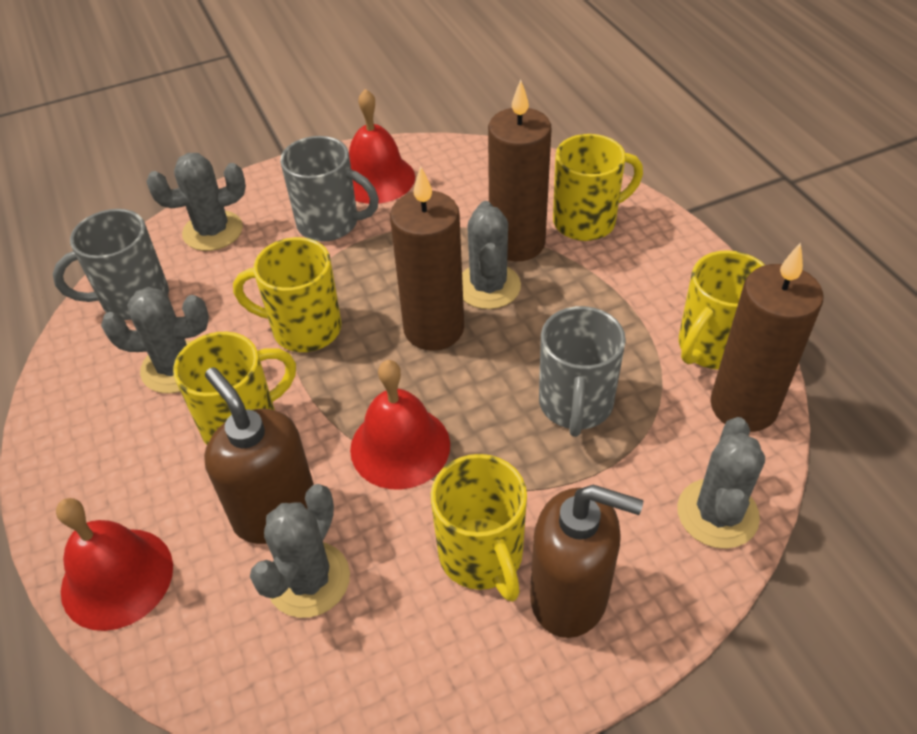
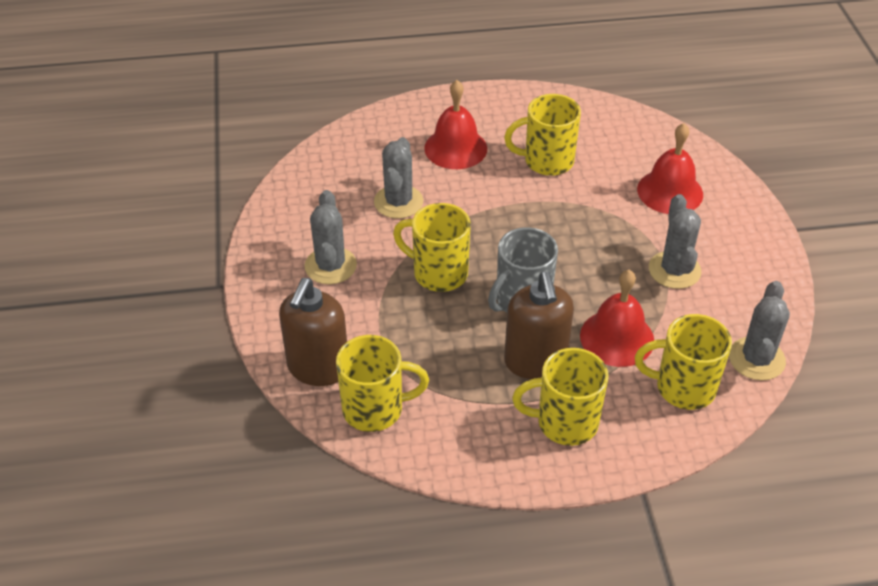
brown candle: [390,166,464,351] [488,80,552,261] [710,243,823,432] = 3 -> none = 0
grey cactus: [101,287,209,394] [146,153,246,251] [250,484,350,618] [462,201,521,309] [677,417,765,549] = 5 -> [304,190,357,284] [374,137,423,219] [649,194,702,289] [729,281,790,381] = 4
grey mug: [53,209,169,320] [280,136,379,241] [539,306,626,437] = 3 -> [488,227,558,312] = 1

